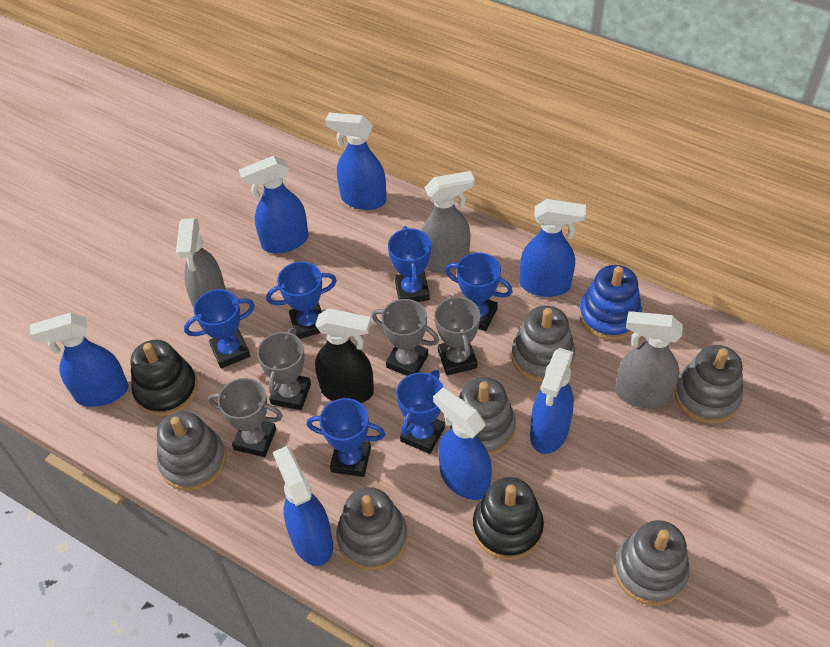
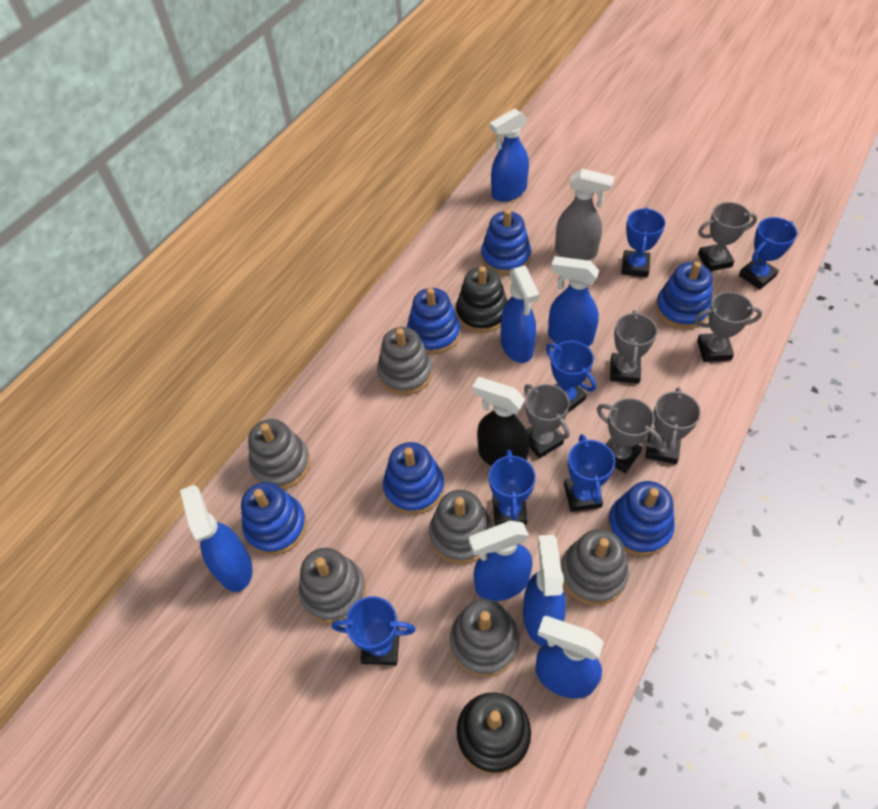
blue stacking toy: [579,265,642,340] = 1 -> [241,482,307,555] [383,442,444,515] [407,288,460,354] [481,209,531,275] [608,481,675,556] [656,262,712,329] = 6
grey spray bottle: [176,218,226,308] [421,171,475,273] [615,311,683,409] = 3 -> [555,169,615,260] = 1
grey trophy: [208,378,283,457] [257,328,311,410] [372,299,439,376] [435,294,480,376] = 4 -> [524,384,570,458] [597,398,662,473] [610,310,657,384] [645,387,701,464] [694,292,762,362] [698,202,757,271] = 6

